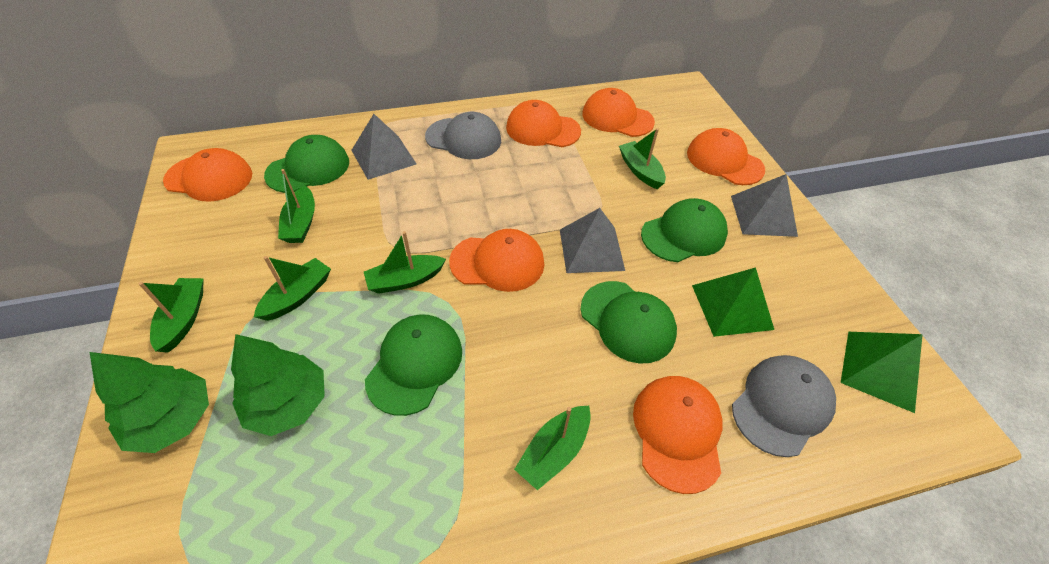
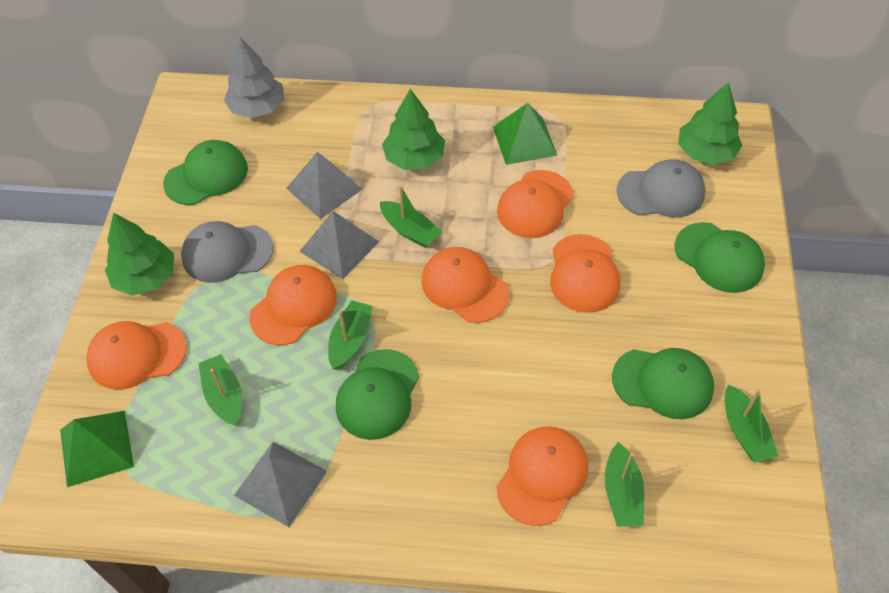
green boat: [138,278,204,353] [254,256,331,321] [278,169,315,243] [364,231,446,294] [514,406,591,490] [619,128,666,189] = 6 -> [199,354,242,426] [328,300,373,370] [380,186,442,248] [605,442,644,527] [725,384,778,463] = 5
green tree: [90,352,209,453] [231,334,325,436] = 2 -> [105,213,174,296] [382,89,445,170] [678,82,743,165] = 3
grey tree: none = 0 -> [224,37,285,118] = 1

